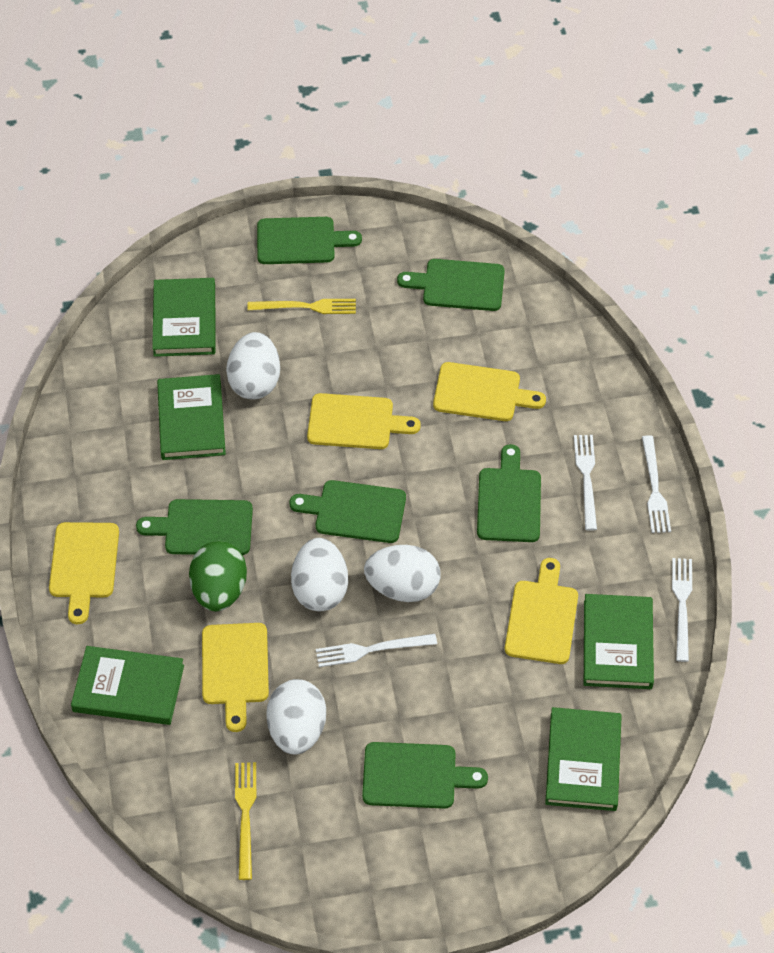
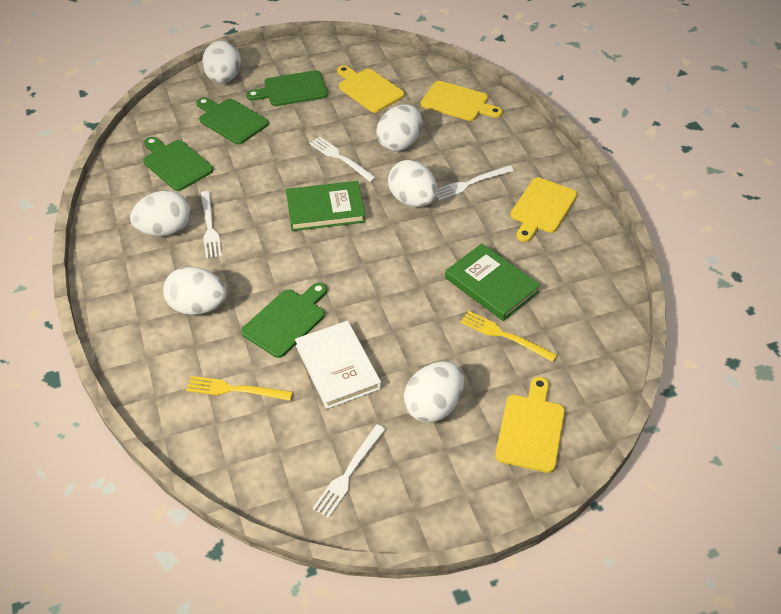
green book: [71,646,184,725] [152,278,215,357] [157,374,226,460] [545,707,622,811] [584,594,654,689] = 5 -> [286,181,366,231] [445,244,541,321] = 2
green cutting board: [136,499,253,555] [257,217,362,264] [289,480,406,543] [362,742,488,809] [397,259,505,311] [477,444,541,542] = 6 -> [143,137,213,191] [197,97,269,144] [241,283,327,358] [246,70,328,106] = 4
green egg: [189,541,247,611] = 1 -> none = 0
white book: none = 0 -> [295,321,381,409] = 1
white egg: [226,332,280,400] [266,679,326,754] [291,538,348,611] [364,545,440,602] = 4 -> [130,191,191,236] [163,267,227,315] [202,41,241,84] [376,104,422,152] [388,160,437,207] [404,361,464,423] = 6
yellow cutting board: [49,522,119,624] [202,623,269,732] [307,393,421,449] [433,362,546,421] [505,558,578,664] = 5 -> [337,65,405,113] [421,81,503,121] [495,377,565,473] [511,177,577,242] = 4

